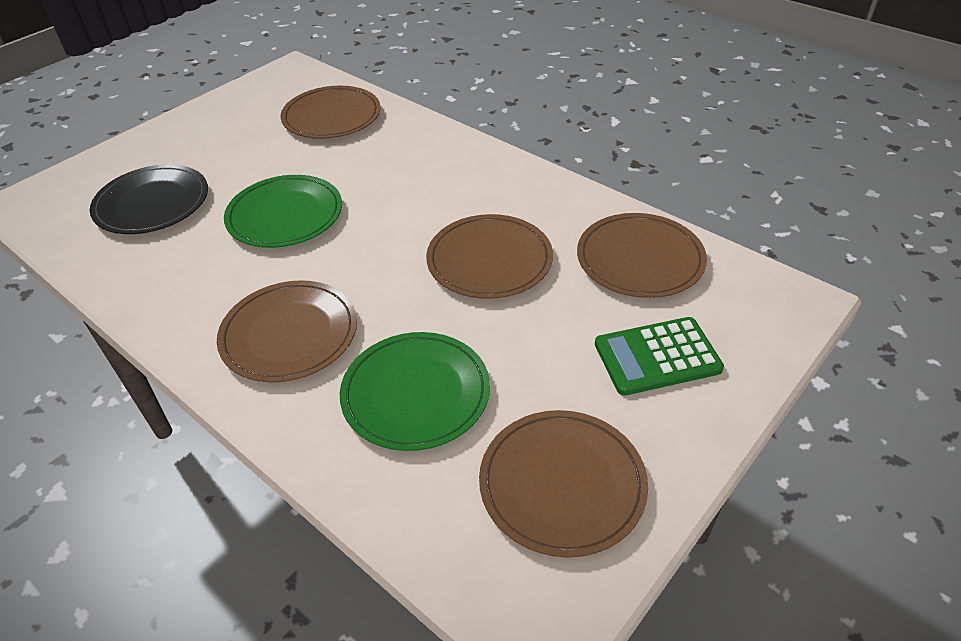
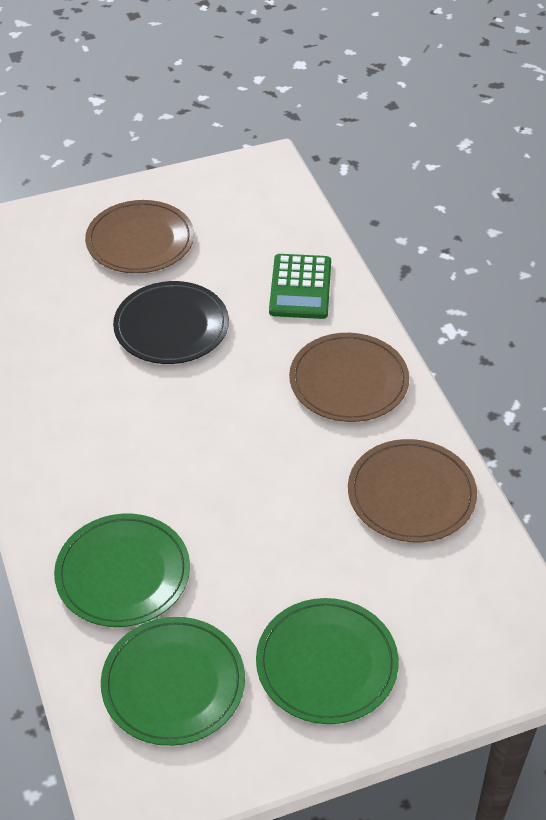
brown plate: [217,280,357,382] [281,86,381,139] [426,214,553,299] [479,410,648,558] [577,213,707,298] = 5 -> [85,200,194,274] [289,333,409,422] [348,439,477,542] = 3
green plate: [224,175,342,248] [340,332,490,451] = 2 -> [54,514,190,627] [101,617,245,746] [256,598,399,724] = 3

